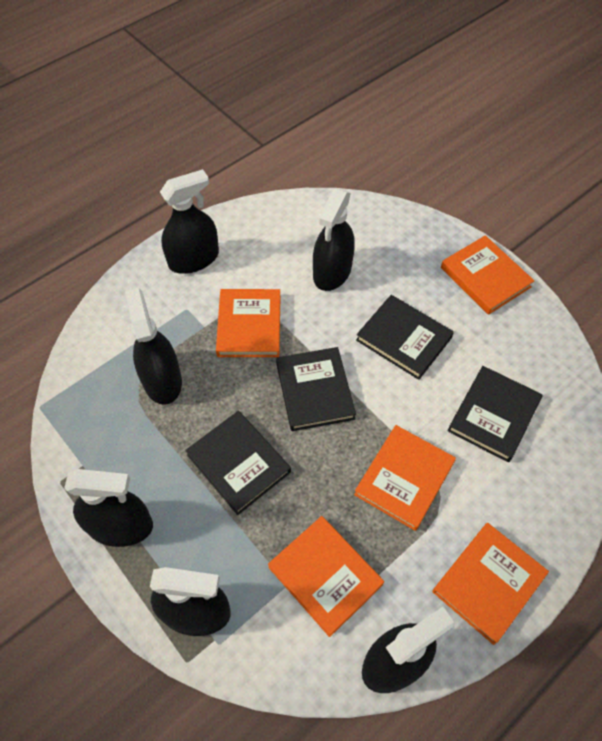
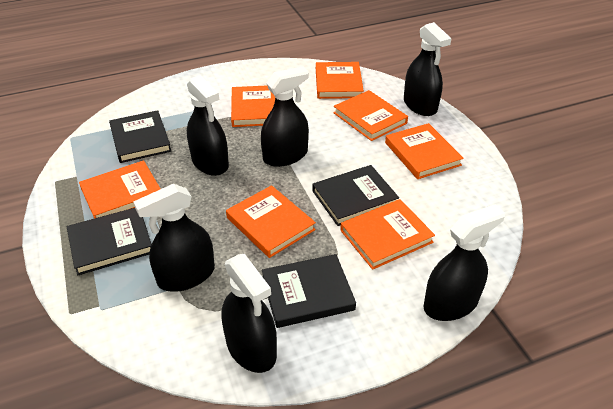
orange book: [216,289,281,357] [268,516,384,637] [354,425,456,531] [433,523,549,645] [441,235,534,315] = 5 -> [79,161,161,219] [226,185,316,258] [231,86,275,127] [316,62,364,99] [333,90,408,141] [340,199,435,270] [385,123,464,179] = 7

